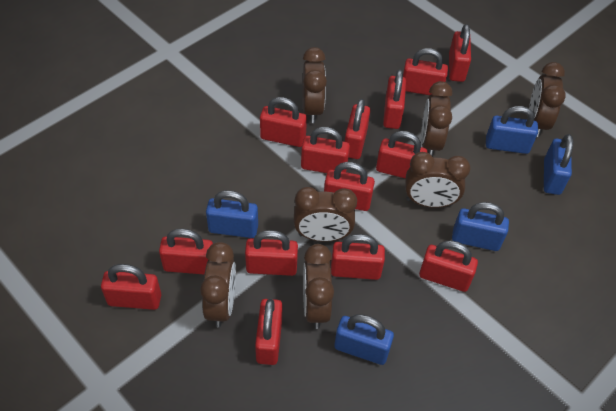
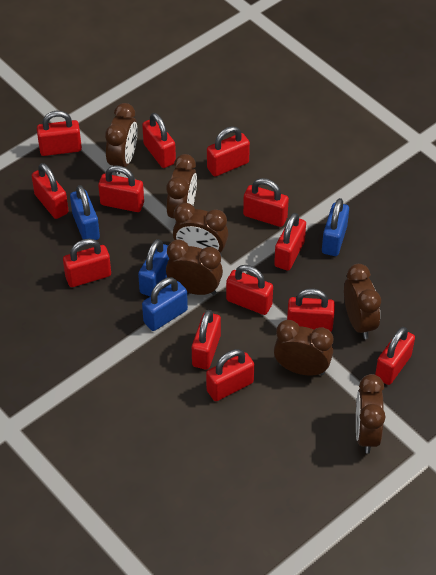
blue padlock: [206,190,258,238] [334,314,394,365] [452,202,509,251] [486,106,538,154] [544,134,573,195] = 5 -> [70,185,100,240] [138,239,169,296] [142,277,188,331] [322,198,349,256] = 4
red padlock: [101,264,161,310] [159,229,213,274] [245,230,298,276] [255,299,282,365] [260,97,307,147] [301,127,350,173] [324,162,375,211] [331,234,385,280] [345,99,370,159] [376,131,427,179] [383,69,406,129] [403,48,448,95] [419,241,478,292] [449,24,471,82] = 14 -> [32,163,69,219] [37,111,82,156] [63,239,111,287] [98,165,144,212] [142,113,176,168] [192,310,221,370] [206,349,254,401] [207,126,250,177] [226,265,273,315] [243,178,289,227] [274,213,306,271] [287,288,335,331] [375,327,415,385] = 13

